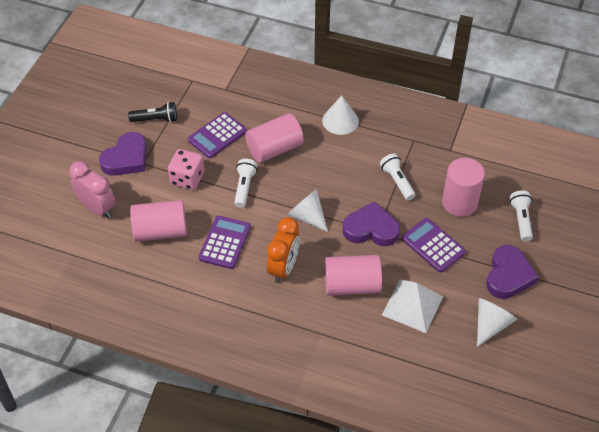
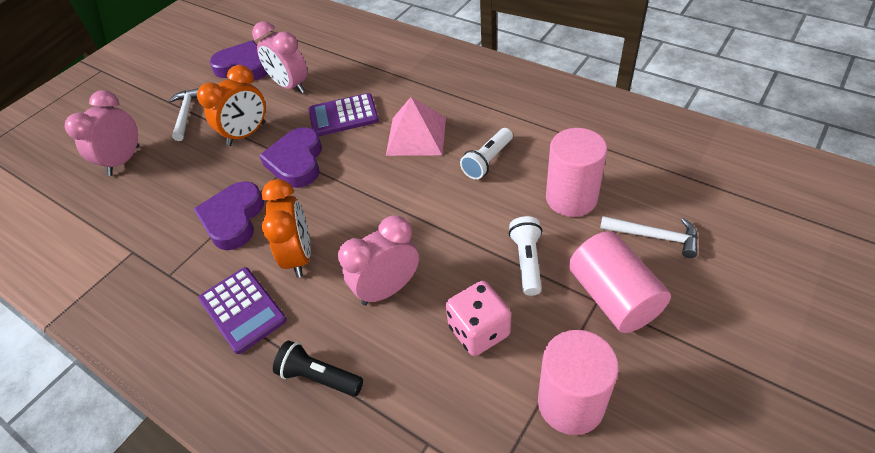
orange clock: [267,217,300,283] = 1 -> [197,65,266,146] [262,179,311,278] = 2
pink clock: [69,161,115,218] = 1 -> [65,90,139,176] [252,21,307,94] [338,215,419,306] = 3
pink cylinder: [130,200,187,242] [245,113,304,163] [325,255,382,296] [442,158,485,217] = 4 -> [538,330,619,435] [546,128,607,217] [569,231,671,333] = 3
pink pyramid: none = 0 -> [386,97,446,156] = 1
purple calculator: [188,112,247,158] [199,216,251,269] [402,218,466,273] = 3 -> [199,267,287,354] [308,93,379,136] = 2
white cone: [287,189,328,232] [322,95,359,135] [477,298,518,347] = 3 -> none = 0
white flashlight: [234,159,258,208] [380,153,416,201] [510,190,533,242] = 3 -> [460,128,513,180] [509,216,542,296] = 2
white hammer: none = 0 -> [168,88,199,141] [600,216,698,258] = 2
white pyramid: [382,279,443,333] = 1 -> none = 0

